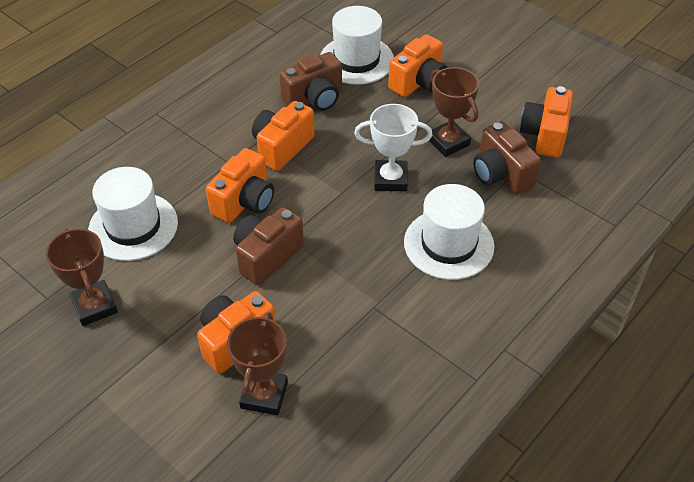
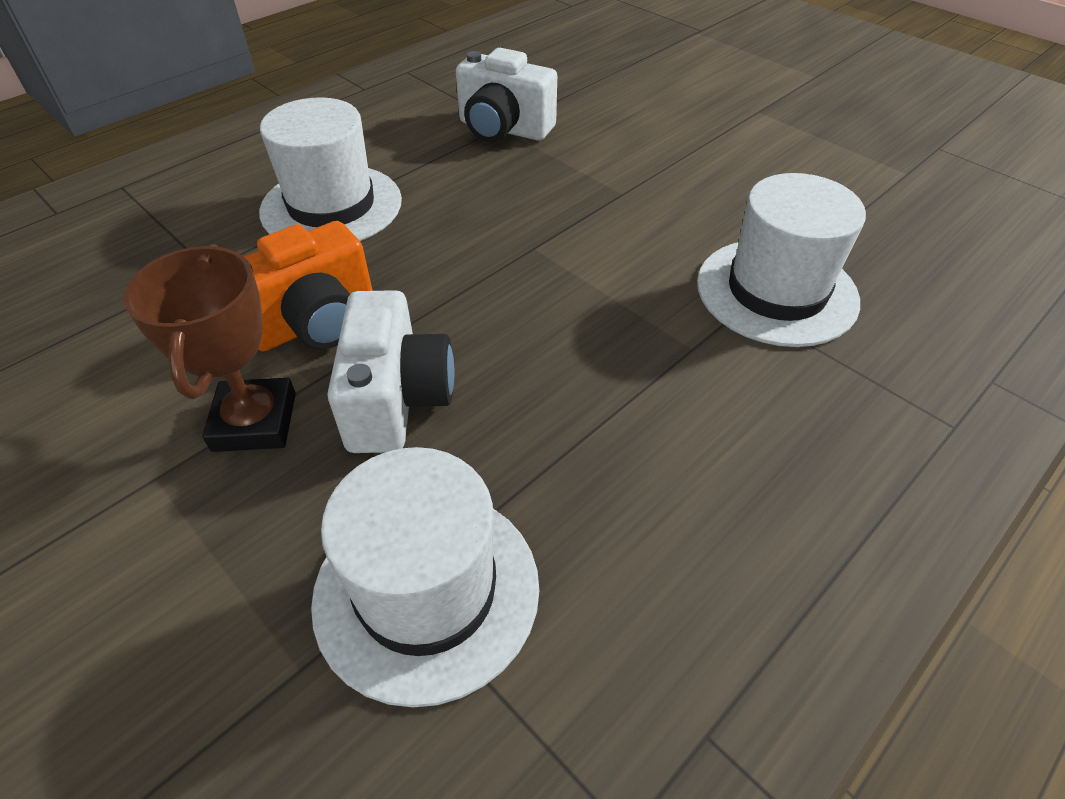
brown camera: [233,207,304,286] [279,52,342,111] [473,122,541,194] = 3 -> none = 0
brown trophy: [46,228,118,326] [227,312,288,415] [429,67,479,157] = 3 -> [123,244,296,452] = 1
orange camera: [197,291,276,374] [206,148,274,223] [252,101,314,171] [388,34,447,97] [520,86,573,157] = 5 -> [243,221,373,351] = 1
white camera: none = 0 -> [327,290,454,453] [456,48,557,142] = 2
white trophy: [354,104,432,192] = 1 -> none = 0

